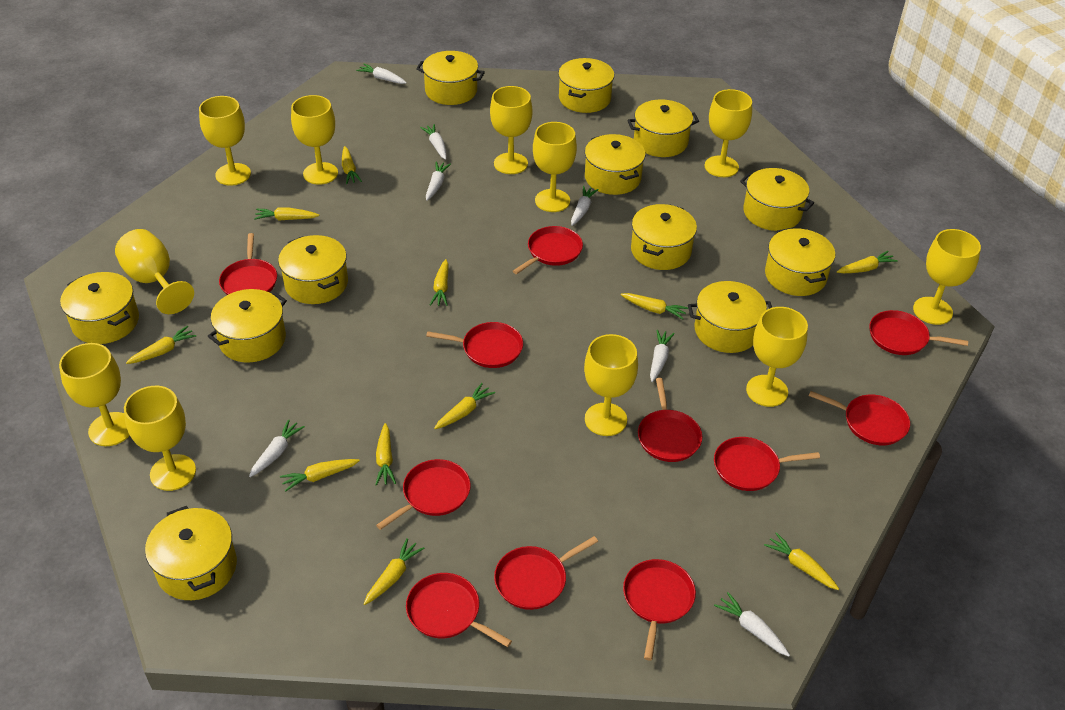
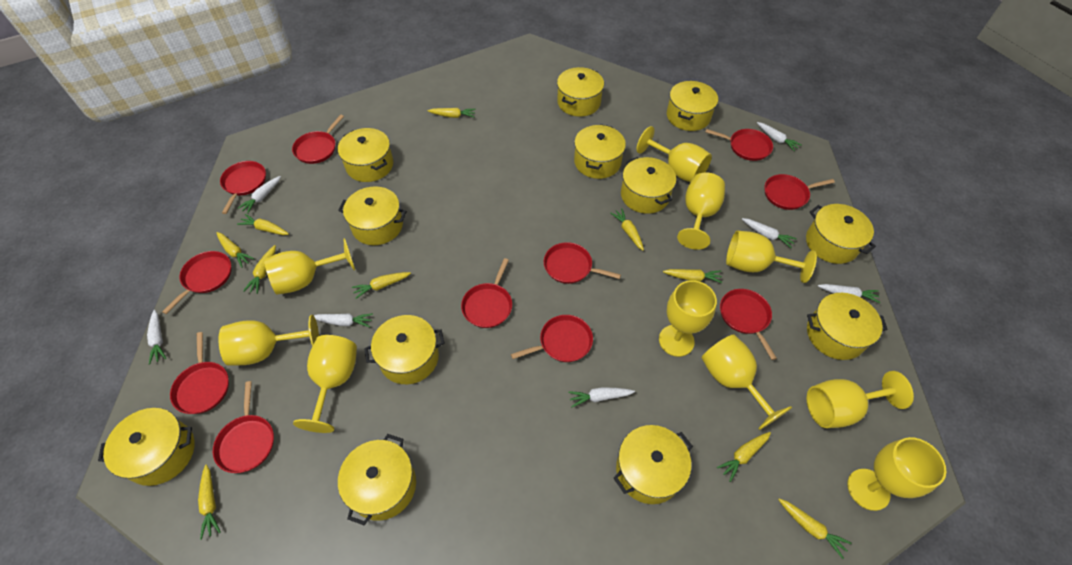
yellow carrot: [126,326,196,364] [254,208,319,220] [280,459,360,492] [342,146,362,184] [364,538,424,605] [375,423,396,486] [430,259,449,306] [434,383,495,429] [621,293,688,319] [764,532,839,590] [837,251,898,273] = 11 -> [198,464,221,540] [216,232,255,268] [237,214,289,235] [243,245,276,294] [352,272,411,299] [428,108,476,118] [610,208,644,251] [663,269,722,283] [717,432,771,482] [778,499,852,559] = 10
yellow goblet: [59,343,130,446] [115,229,194,314] [124,386,196,491] [199,96,251,186] [291,95,338,185] [490,86,533,174] [533,122,577,212] [584,334,638,436] [705,89,752,177] [746,307,808,407] [913,229,981,325] = 11 -> [218,315,319,366] [264,238,355,294] [293,335,357,433] [637,126,712,182] [659,280,717,357] [677,172,725,250] [702,334,792,430] [726,230,817,283] [807,371,914,428] [847,437,946,511] = 10

